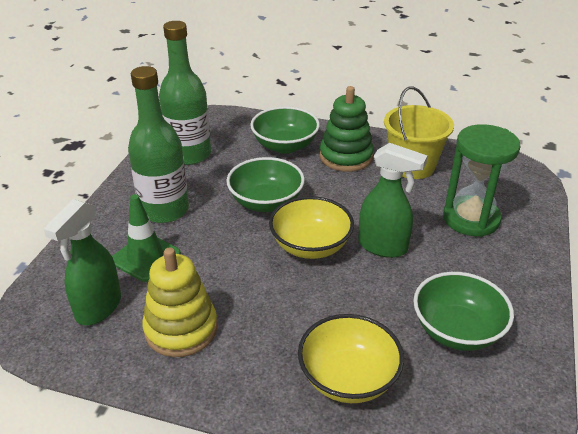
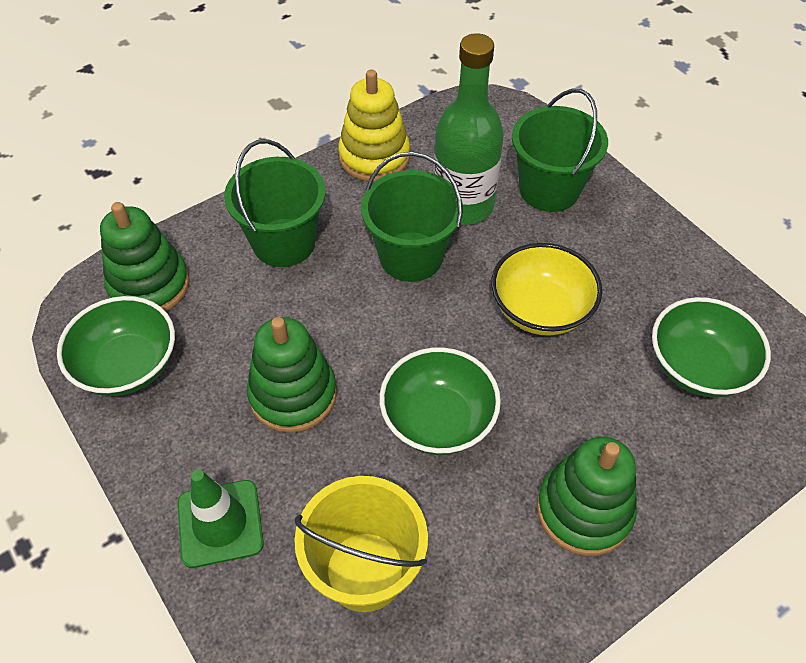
green bottle: [128,66,189,223] [159,21,211,165] = 2 -> [433,33,504,225] = 1
green bucket: none = 0 -> [224,139,326,267] [361,152,463,282] [512,89,608,212] = 3
green hourglass: [443,124,520,237] = 1 -> none = 0
green spray bottle: [44,199,121,325] [358,143,427,258] = 2 -> none = 0
green stacking toy: [320,86,374,172] = 1 -> [100,202,190,311] [247,317,337,433] [537,437,637,556] = 3
yellow bowl: [269,196,354,259] [298,314,404,403] = 2 -> [491,243,602,336] = 1

